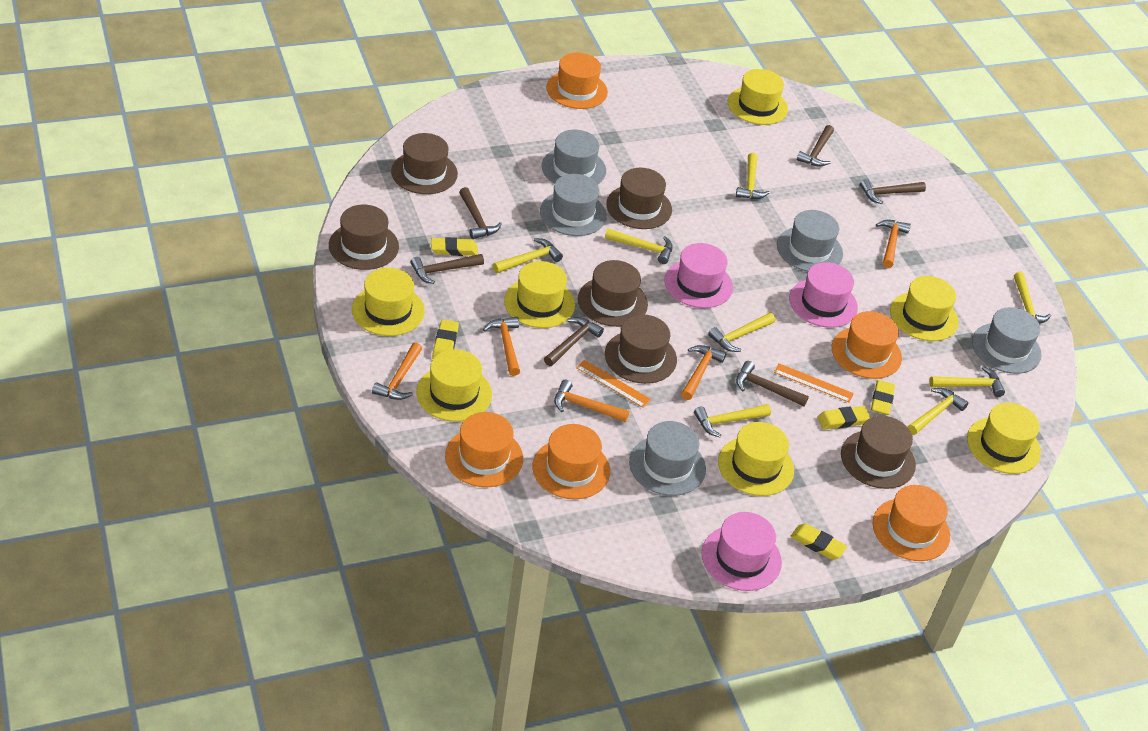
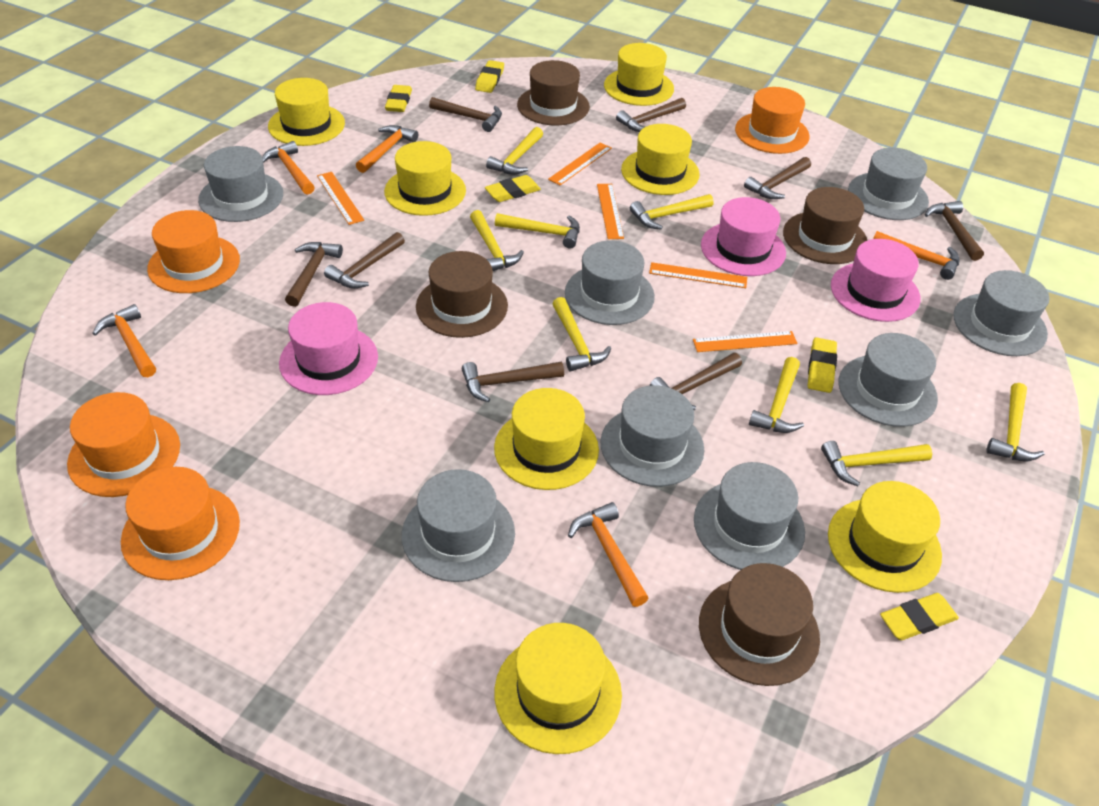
brown hammer: [411,254,484,284] [459,187,502,239] [544,317,604,366] [736,361,809,406] [797,125,834,166] [860,179,926,204] = 6 -> [285,242,343,307] [324,232,405,289] [429,97,502,132] [462,362,564,402] [616,98,686,132] [649,353,742,410] [744,157,811,199] [925,201,984,261] = 8
brown hat: [329,205,399,270] [391,133,458,194] [578,260,648,327] [605,314,677,384] [606,168,672,229] [841,416,916,489] = 6 -> [416,251,508,338] [517,60,590,125] [699,563,820,686] [783,187,867,264] = 4
grey hat: [540,174,607,236] [542,130,606,185] [629,421,706,496] [777,210,843,272] [972,307,1042,374] = 5 -> [198,146,283,222] [402,469,515,582] [565,240,655,325] [601,385,704,487] [694,462,805,570] [839,333,938,427] [848,147,929,220] [953,270,1049,356] = 8
orange hat: [445,412,523,487] [532,424,610,499] [546,53,608,109] [832,311,902,379] [872,485,950,561] = 5 -> [67,392,180,497] [121,467,240,580] [147,210,240,293] [735,87,810,154] = 4
orange ruler: [576,360,651,408] [774,364,854,403] = 2 -> [317,172,364,225] [548,143,612,185] [597,184,624,239] [649,262,747,288] [693,331,798,352] = 5

